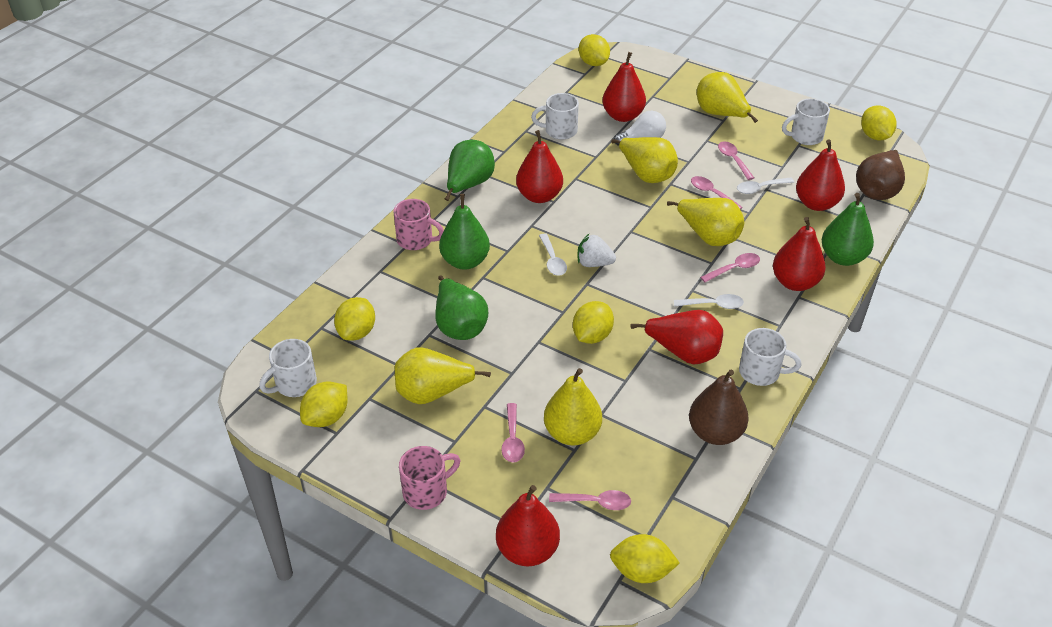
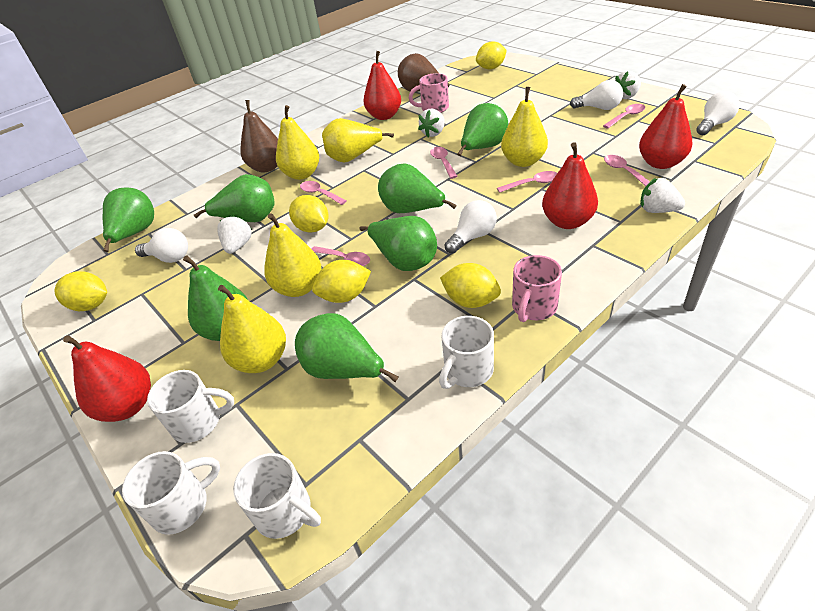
green pear: [435,275,488,340] [439,194,490,270] [445,140,495,201] [822,193,874,266] = 4 -> [103,187,154,252] [183,255,248,341] [194,174,274,222] [295,313,399,382] [360,216,437,271] [378,163,457,213] [457,103,508,156] = 7
pink spoon: [501,403,525,463] [549,490,631,510] [691,176,743,210] [700,253,760,282] [718,141,754,180] = 5 -> [300,181,347,205] [312,246,370,266] [430,147,458,179] [497,171,557,193] [603,104,645,129] [604,155,650,186] = 6
red pear: [496,485,560,566] [516,130,563,203] [602,52,646,122] [630,310,723,364] [773,217,826,291] [796,139,845,211] = 6 -> [63,335,151,422] [363,51,401,120] [542,142,598,229] [639,84,693,169] = 4
white light bulb: [614,111,666,146] = 1 -> [135,228,188,263] [444,200,497,253] [570,80,623,110] [696,91,740,135] = 4
white spoon: [539,233,567,276] [674,294,744,309] [737,177,794,194] = 3 -> none = 0
white strawberry: [578,234,616,267] = 1 -> [217,215,252,254] [418,109,445,137] [615,71,641,99] [640,178,685,213] = 4
yellow lemon: [300,382,348,427] [334,297,375,341] [573,301,614,344] [579,34,610,66] [610,534,680,583] [861,105,897,140] = 6 -> [54,271,107,311] [289,195,328,233] [312,260,371,303] [440,263,501,308] [476,41,507,69] = 5

